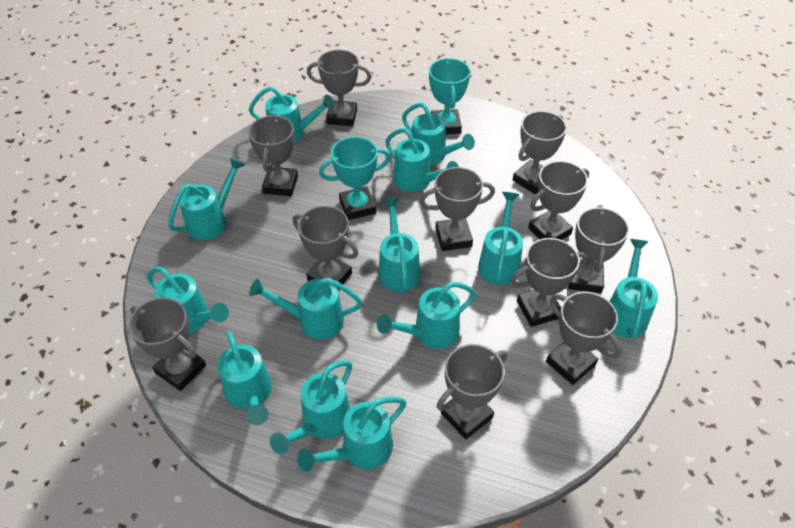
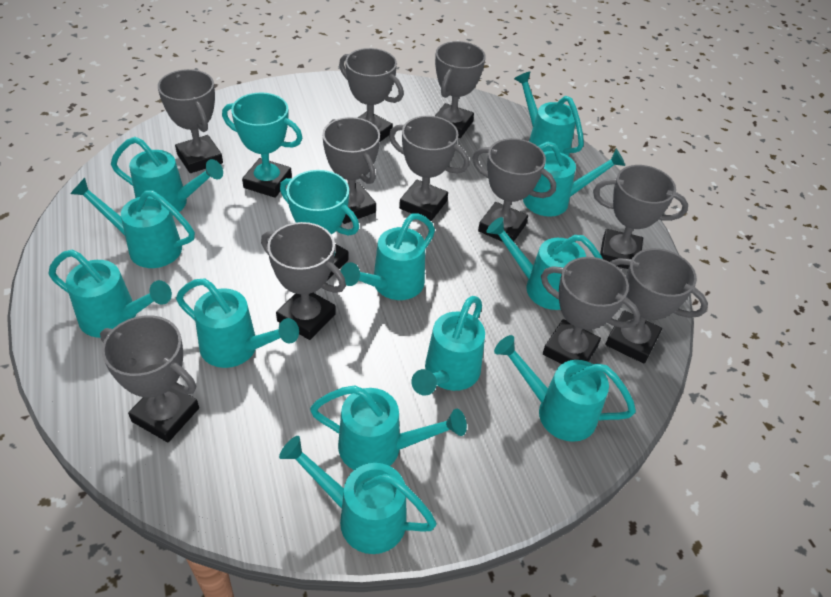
turquoise watering can: [147,267,229,333] [168,157,245,240] [217,331,272,425] [249,86,335,143] [249,278,363,340] [270,360,352,454] [297,397,407,472] [377,282,476,349] [378,198,420,292] [385,128,459,192] [402,103,475,165] [478,192,523,285] [610,239,658,339] = 13 -> [49,250,172,338] [70,178,195,268] [111,137,223,216] [176,278,299,368] [279,436,437,554] [310,385,467,470] [341,213,435,300] [411,296,485,396] [486,217,603,310] [494,335,636,442] [514,71,584,156] [523,141,625,217] = 12

